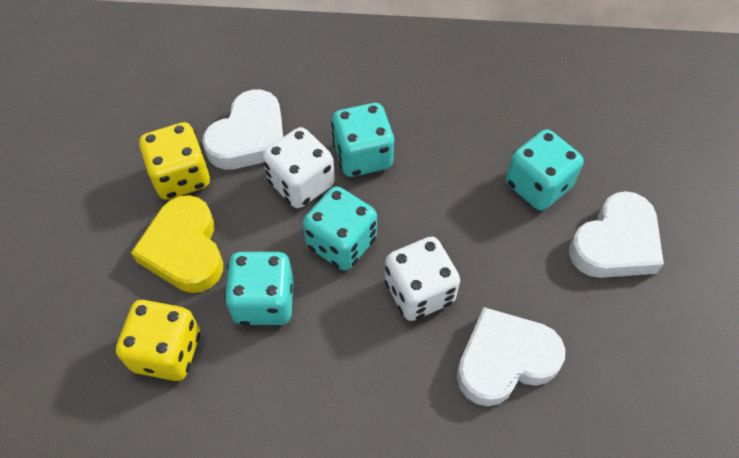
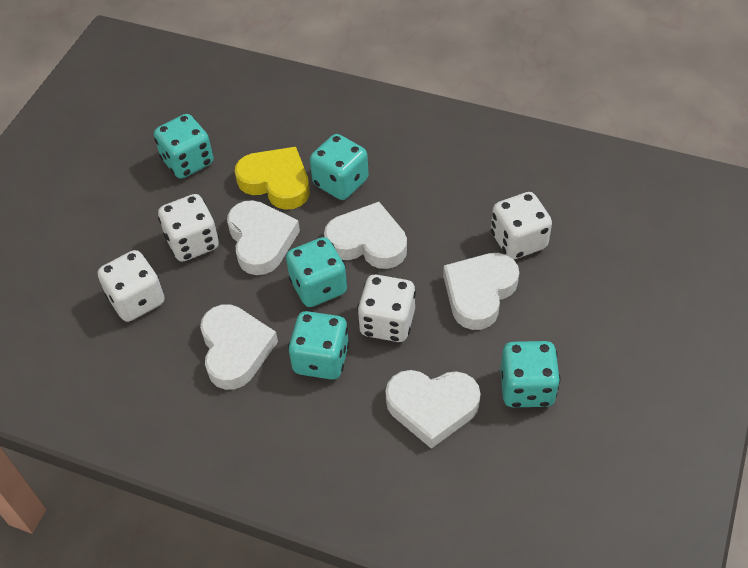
turquoise dice: [224,252,294,326] [303,186,377,270] [331,103,394,177] [506,129,584,211] = 4 -> [154,114,214,179] [286,237,347,307] [288,311,350,380] [310,134,369,200] [500,341,560,407] = 5
white dice: [262,127,335,208] [385,237,460,321] = 2 -> [98,250,165,322] [158,194,219,262] [357,275,416,342] [491,192,552,259] = 4
white heart: [202,90,283,170] [457,307,565,406] [569,191,664,278] = 3 -> [200,304,278,390] [227,200,300,275] [324,202,407,269] [385,370,481,449] [443,253,519,330] = 5
yellow dice: [116,300,201,381] [139,122,210,200] = 2 -> none = 0

